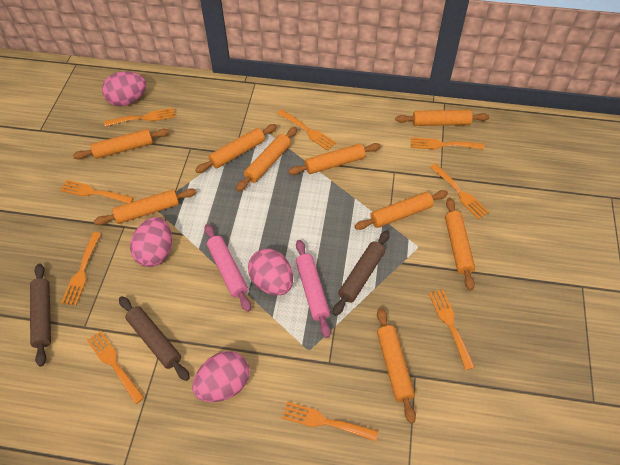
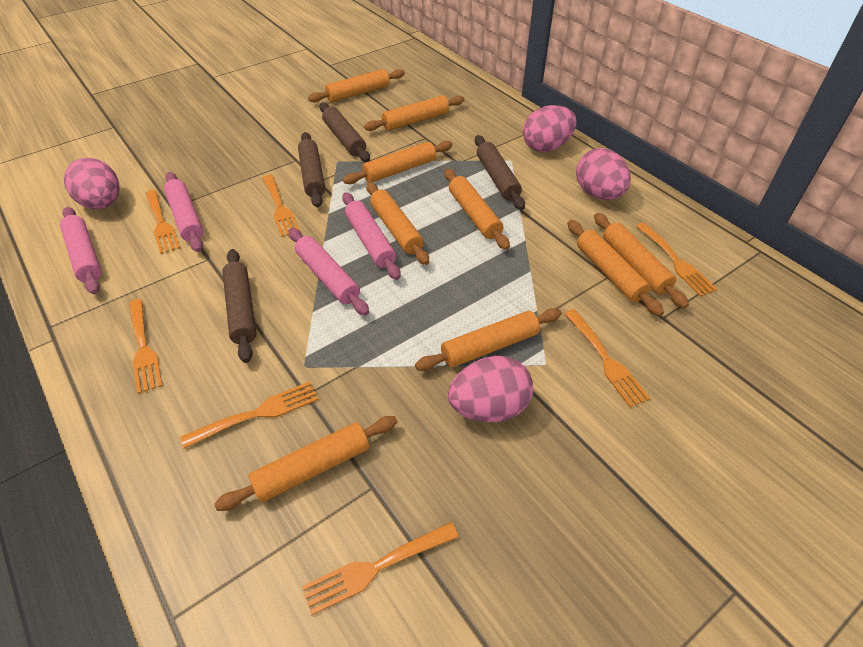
brown rolling pin: [30,263,51,367] [119,296,190,381] [333,230,390,316] = 3 -> [222,249,256,363] [298,132,325,207] [319,102,370,162] [475,135,525,210] = 4
orange fork: [60,180,134,203] [61,232,101,305] [87,330,145,404] [104,108,175,126] [277,109,336,151] [282,402,378,441] [411,137,484,149] [429,289,475,370] [430,163,489,219] = 9 -> [129,299,163,394] [145,190,180,254] [180,381,319,449] [263,175,300,237] [302,522,459,616] [565,309,651,408] [636,222,717,296] = 7
pink rolling pin: [204,224,251,312] [296,240,331,338] = 2 -> [60,207,102,294] [164,172,204,252] [289,228,369,316] [342,192,401,280] = 4

